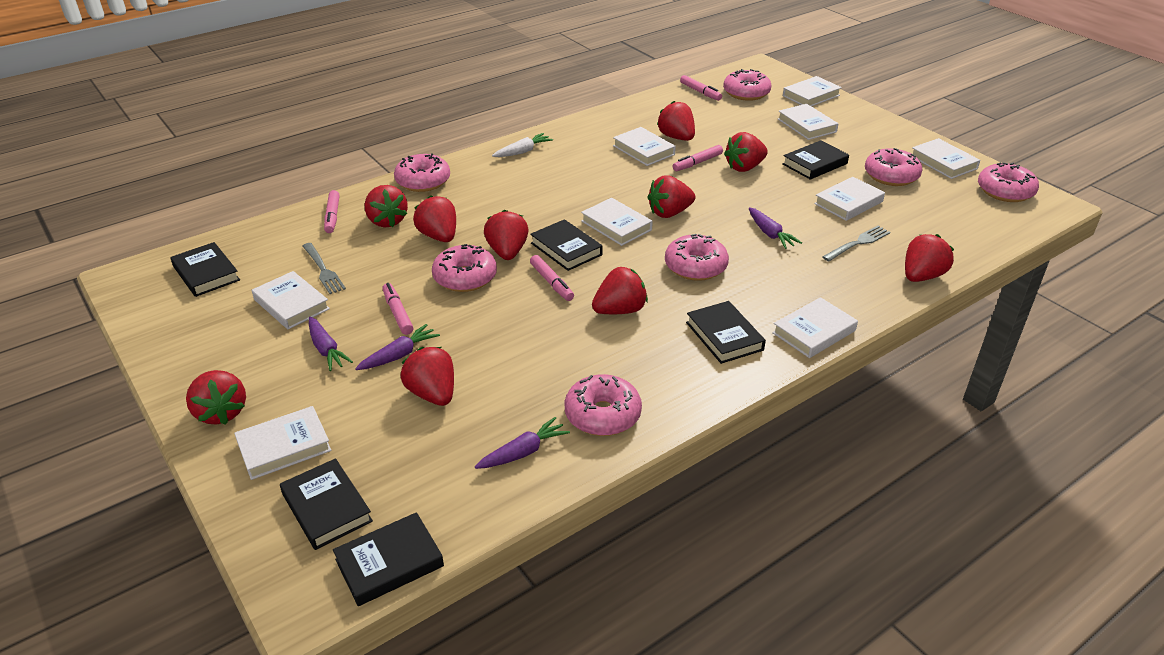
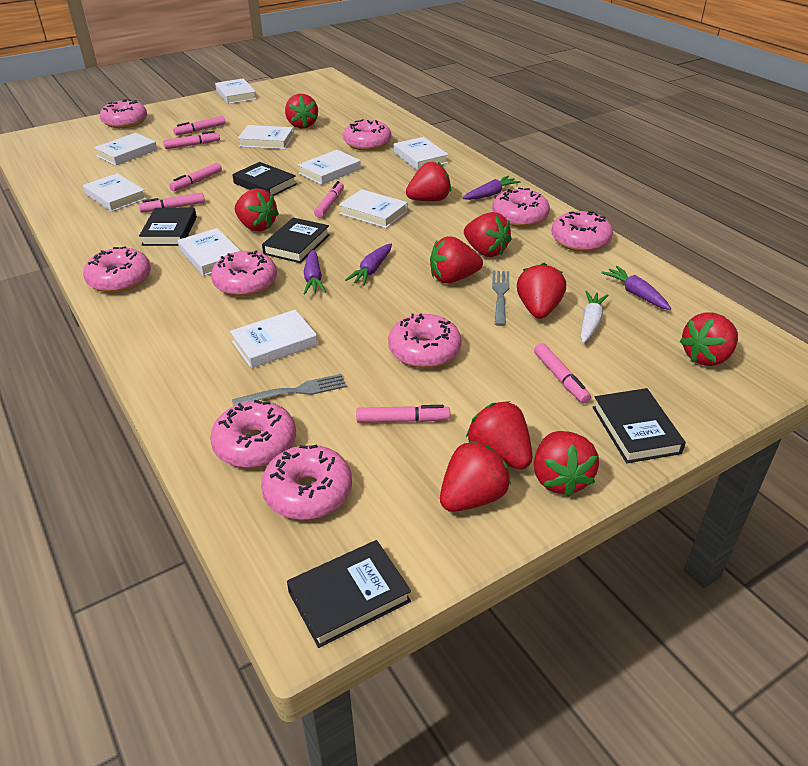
black book: [170,242,240,297] [280,458,373,550] [333,512,444,606] [530,219,603,271] [686,301,766,364] [782,140,849,180] = 6 -> [139,208,197,246] [232,162,297,196] [262,218,330,263] [287,540,411,648] [593,388,686,463] = 5
pink donut: [394,153,450,192] [432,244,497,292] [564,374,642,436] [665,234,729,281] [723,69,772,101] [865,148,923,186] [978,162,1039,202] = 7 -> [83,246,151,293] [100,99,147,128] [210,400,296,468] [211,250,277,296] [261,444,352,520] [343,119,391,151] [388,313,462,368] [492,187,550,227] [551,211,613,252] = 9
pink marker: [324,190,340,233] [382,283,413,335] [530,255,574,301] [673,145,723,171] [680,75,722,101] = 5 -> [139,192,205,213] [163,131,220,149] [169,163,222,191] [173,116,226,135] [314,181,344,218] [356,405,450,423] [534,343,591,403] = 7

